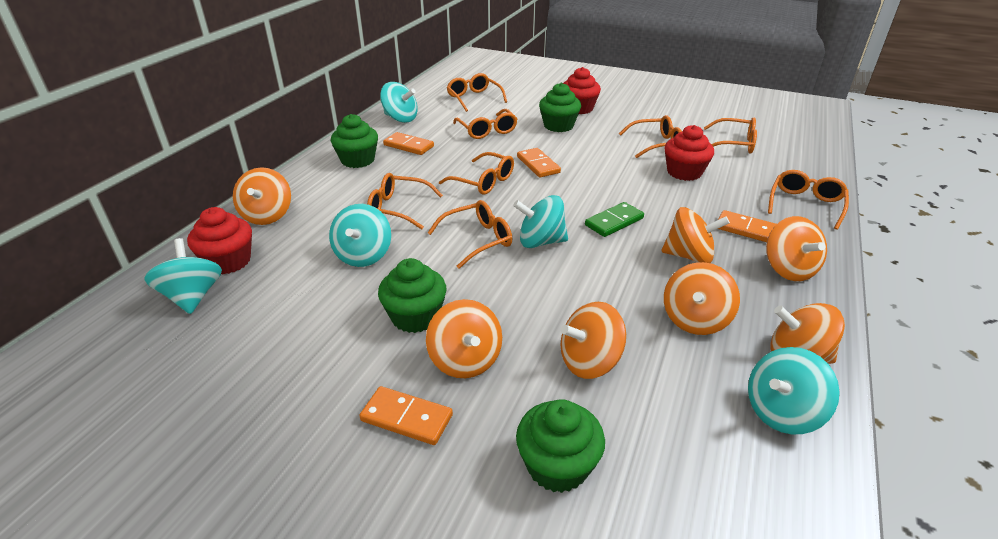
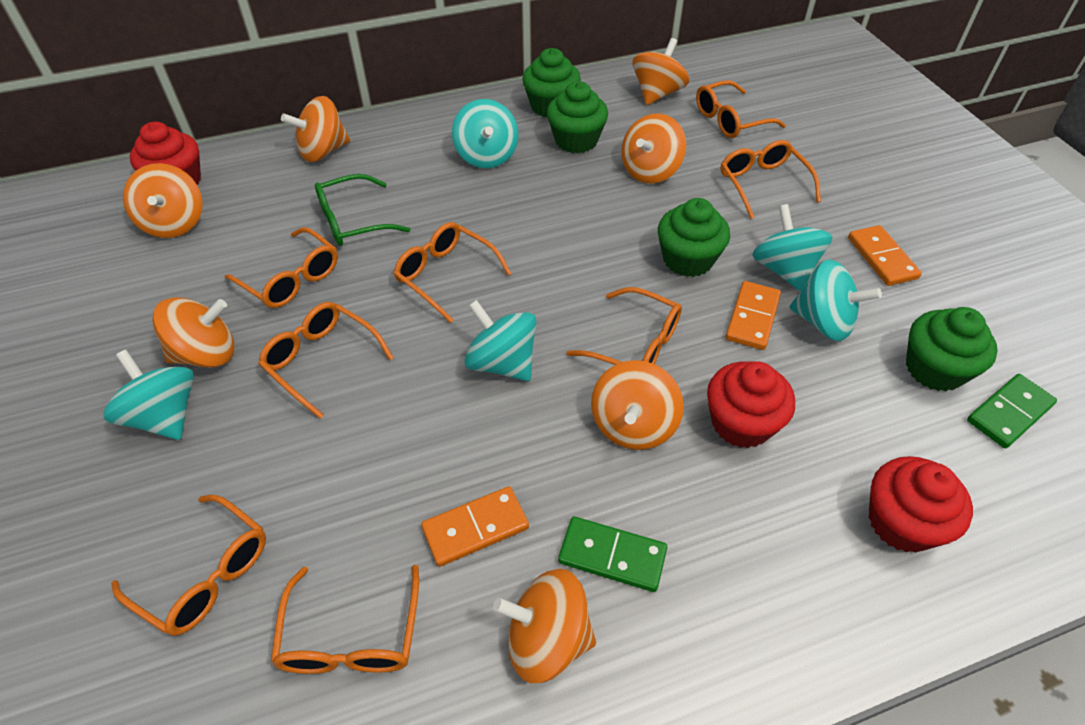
green domino: [585,202,644,237] = 1 -> [558,516,667,592] [967,374,1057,448] = 2
green glasses: none = 0 -> [315,174,410,246] = 1
orange domino: [360,386,453,445] [383,132,434,155] [517,148,561,178] [718,210,777,242] = 4 -> [421,486,529,567] [725,281,781,350] [848,225,922,286] = 3

